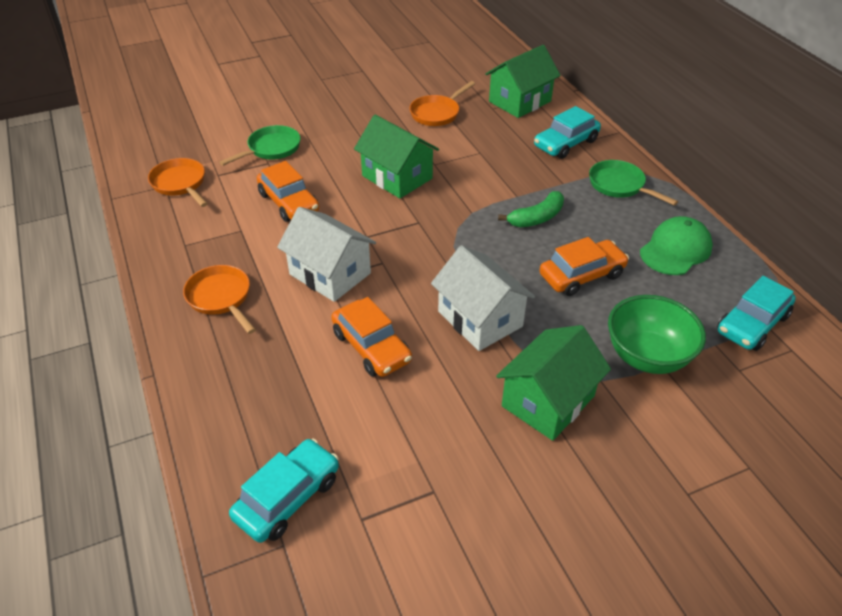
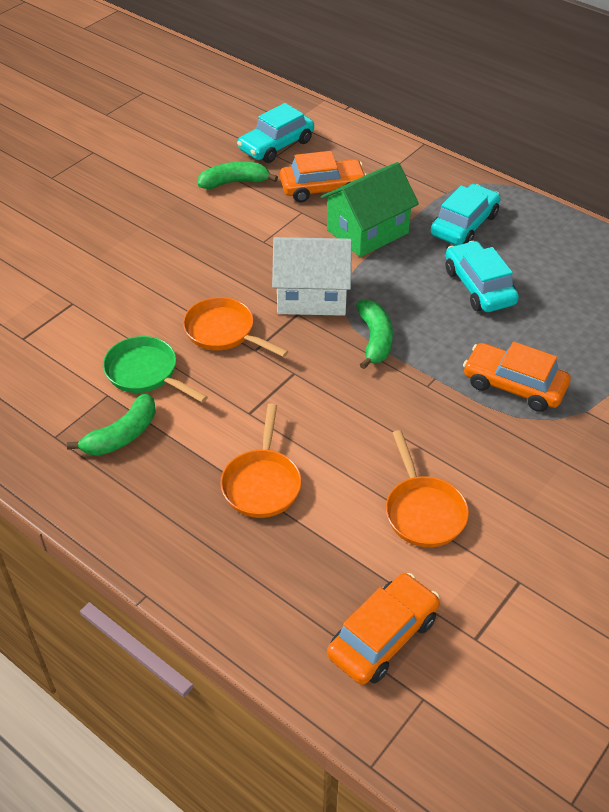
green banana: [498,191,564,227] = 1 -> [67,393,156,456] [198,162,278,189] [356,299,393,369] = 3
green bowl: [608,295,706,374] = 1 -> none = 0
green cap: [640,216,713,275] = 1 -> none = 0
green house: [354,115,439,198] [485,45,561,118] [496,325,611,441] = 3 -> [321,162,419,257] = 1
green pan: [219,125,301,166] [589,160,678,206] = 2 -> [103,336,208,403] = 1
white house: [277,207,376,302] [431,245,535,351] = 2 -> [272,237,352,316] = 1

